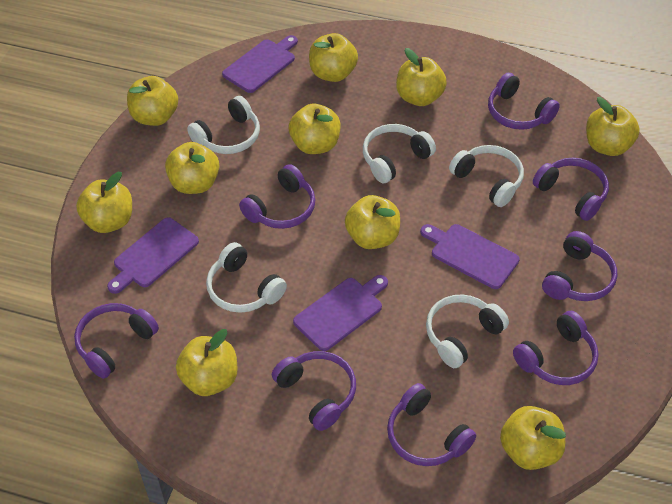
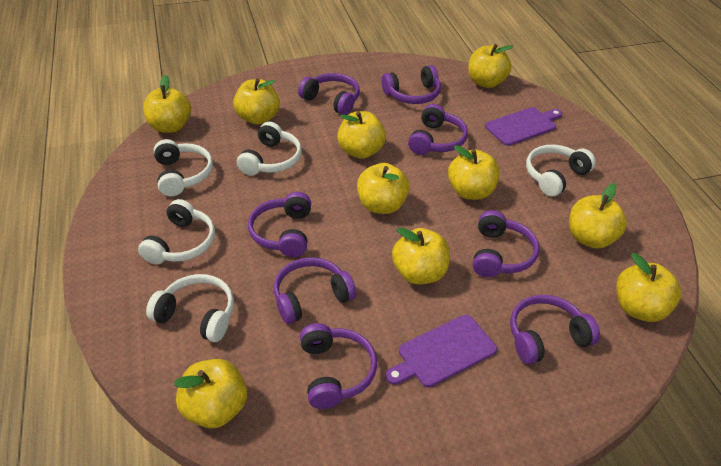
purple cutting board: [107,217,199,294] [222,35,298,93] [293,275,388,351] [420,224,520,289] = 4 -> [386,315,497,387] [485,107,562,146] = 2

